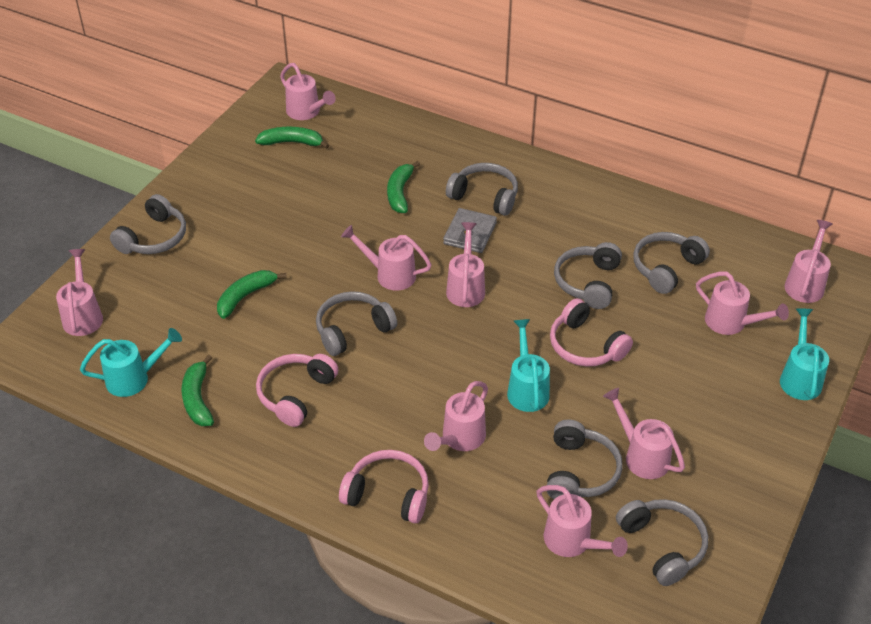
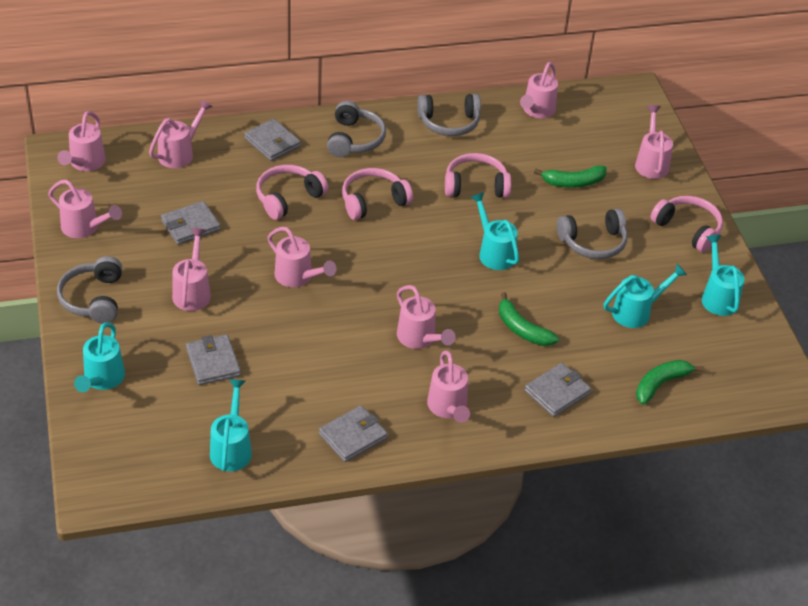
green banana: [182,355,214,426] [217,270,287,319] [255,127,329,149] [387,161,420,213] = 4 -> [499,292,559,346] [534,165,607,188] [636,360,704,405] = 3
grey headphones: [110,194,186,254] [316,291,397,356] [446,163,518,216] [547,419,623,499] [554,242,622,309] [616,499,708,586] [633,232,710,294] = 7 -> [57,256,122,323] [327,101,386,157] [417,94,481,136] [557,209,628,259] = 4
grey wallet: [443,208,497,253] = 1 -> [161,201,221,245] [186,334,241,385] [244,119,301,161] [319,405,388,462] [525,363,591,417] = 5
pink headphones: [256,354,339,427] [339,450,429,524] [550,298,633,367] = 3 -> [256,165,329,220] [342,168,413,220] [445,153,511,198] [650,196,723,253] = 4
turquoise watering can: [80,328,182,397] [507,319,550,412] [780,308,829,400] = 3 -> [74,322,125,392] [210,379,252,471] [471,192,519,270] [604,264,687,328] [702,235,744,316] = 5

